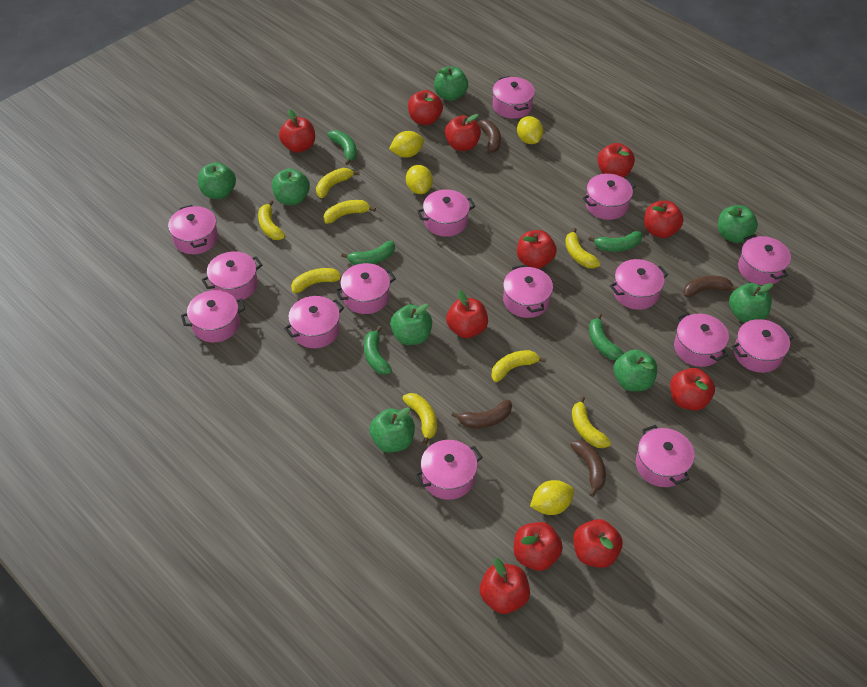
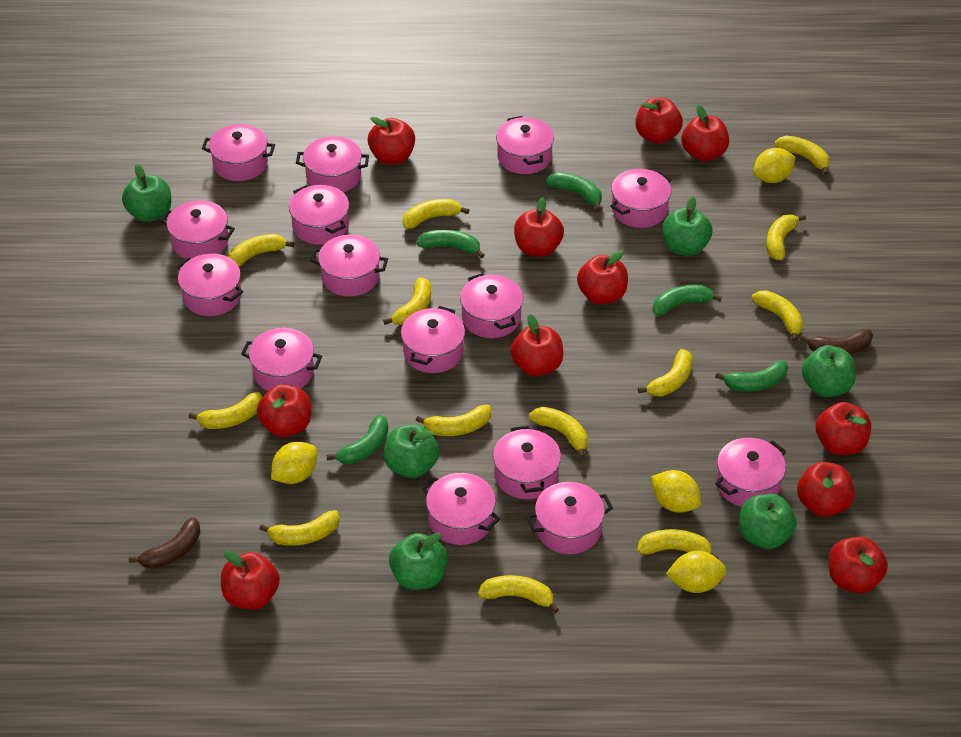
brown banana: [451,400,512,428] [478,119,501,156] [571,440,606,497] [683,276,738,297] = 4 -> [129,517,200,569] [800,329,873,354] = 2
green apple: [198,162,236,199] [272,168,310,205] [370,407,415,452] [390,304,432,345] [434,66,468,101] [614,350,657,391] [718,205,758,243] [729,283,773,322] = 8 -> [122,164,171,222] [384,424,439,478] [389,532,448,590] [663,197,713,256] [739,494,797,549] [802,345,856,397] = 6
yellow banana: [258,200,285,240] [291,268,342,293] [316,168,359,198] [323,200,376,224] [402,393,437,445] [491,350,546,382] [565,228,600,268] [572,396,611,448] = 8 -> [188,392,262,429] [228,234,294,267] [260,510,339,546] [383,277,431,325] [403,199,469,229] [416,405,491,436] [478,575,559,613] [529,407,588,458] [637,529,718,559] [638,349,693,396] [752,290,803,342] [766,215,806,260] [774,136,830,175] = 13

